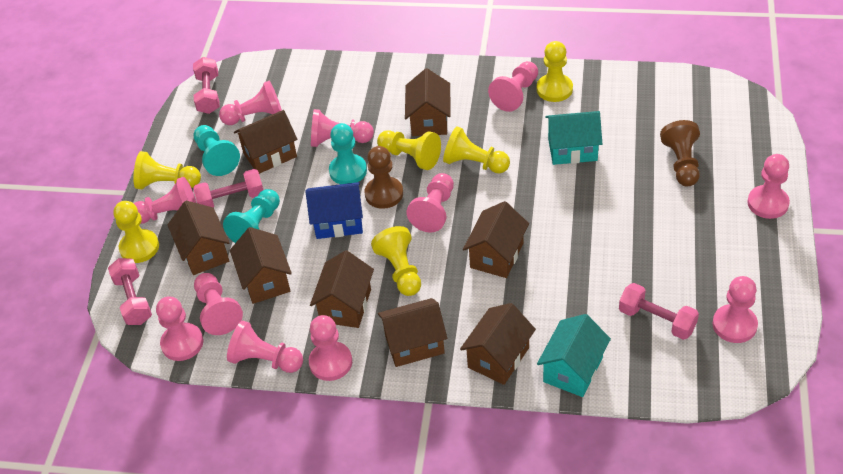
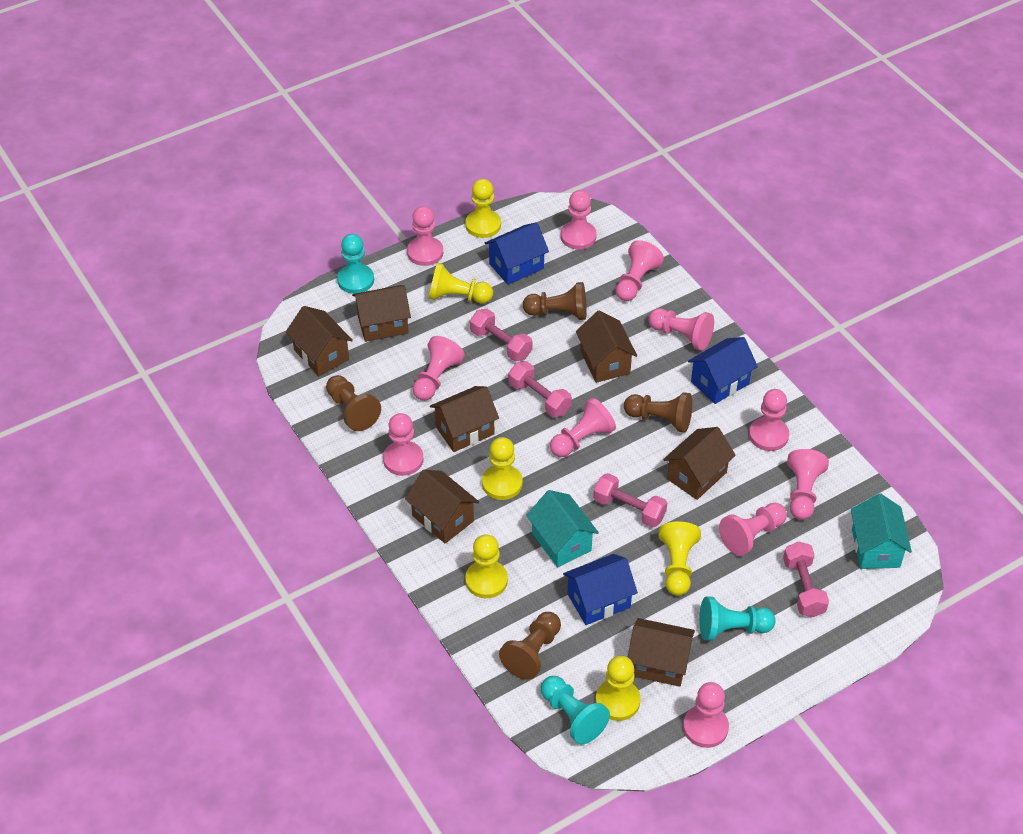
blue house: [305,182,363,239] = 1 -> [484,222,549,285] [563,554,638,625] [688,337,758,404] = 3
brown house: [168,201,229,275] [230,227,292,304] [234,110,297,174] [310,250,374,328] [378,298,447,367] [405,68,451,136] [460,303,536,385] [463,201,529,278] = 8 -> [286,306,353,376] [352,285,411,342] [405,470,479,543] [430,386,499,452] [576,311,637,383] [628,618,695,687] [663,427,736,500] = 7
brown pawn: [365,146,403,209] [660,120,700,186] = 2 -> [326,375,381,431] [499,612,561,680] [523,282,587,320] [624,392,692,433] = 4

